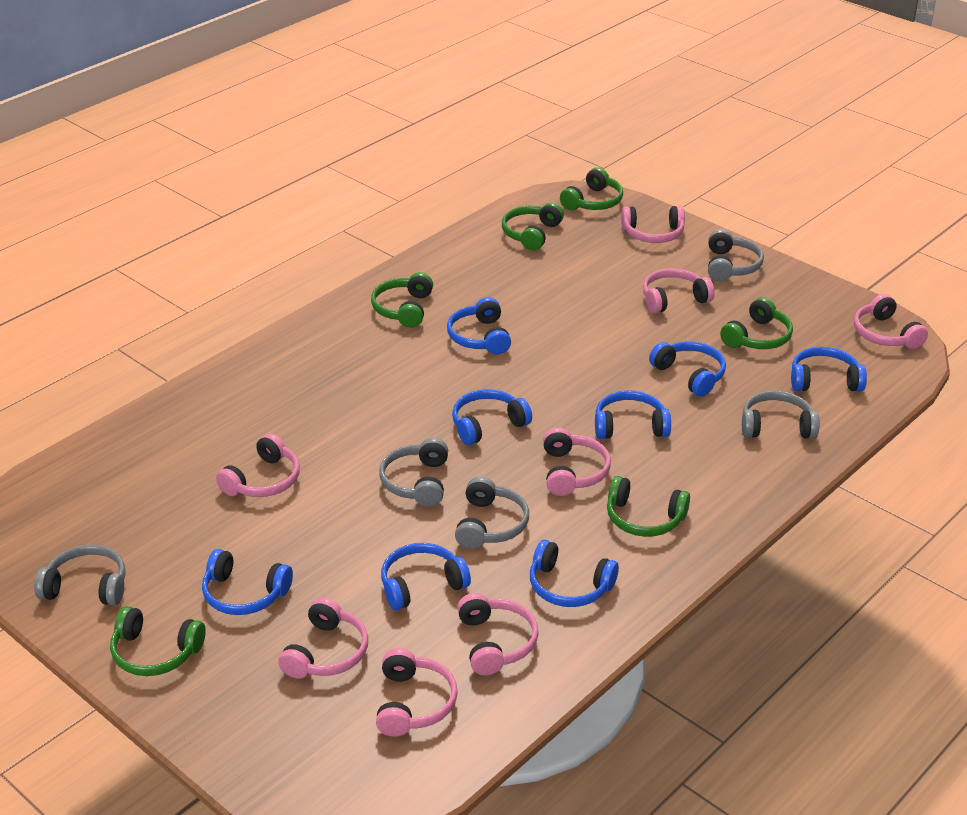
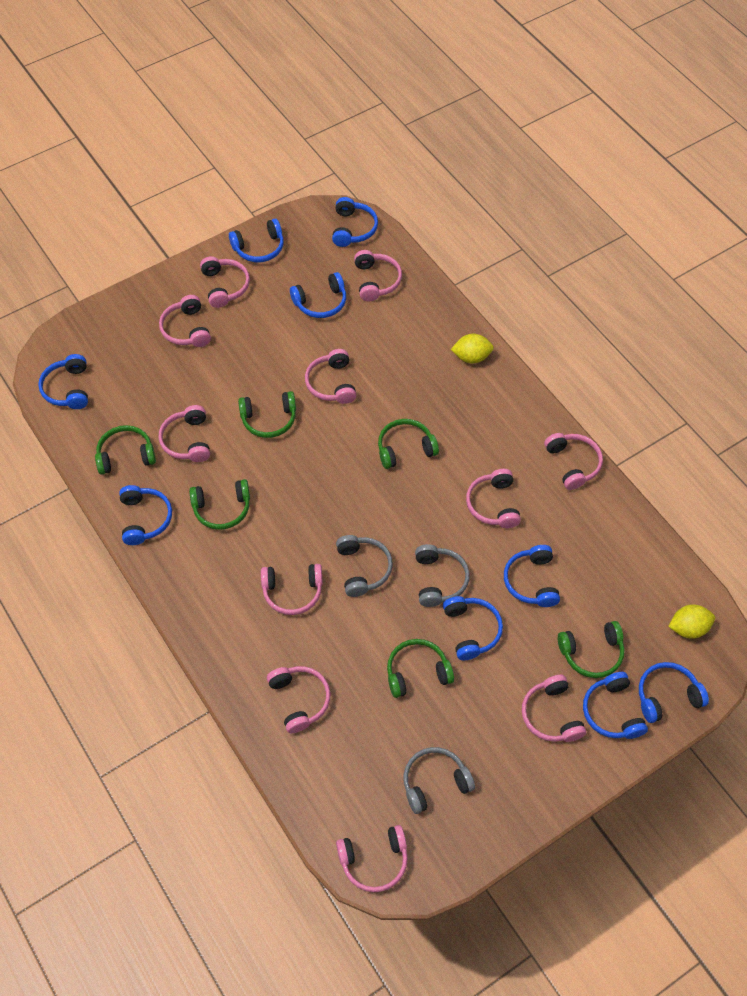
blue headphones: [202,549,293,615] [381,543,471,610] [447,297,511,354] [452,389,532,445] [530,540,619,607] [595,390,671,439] [649,341,726,397] [791,347,867,391] = 8 -> [38,354,88,409] [119,485,172,545] [229,219,284,262] [290,272,346,318] [332,197,378,247] [443,596,503,660] [504,545,560,607] [583,672,648,739] [639,662,709,723] = 9
grey headphones: [34,545,126,606] [379,438,448,507] [455,477,529,549] [708,229,764,281] [742,391,820,439] = 5 -> [336,535,393,597] [404,747,475,814] [415,544,470,607] = 3
pink headphones: [216,433,300,497] [278,597,368,679] [376,648,458,737] [457,593,539,675] [543,428,611,496] [621,206,685,243] [643,268,715,314] [854,294,928,349] = 8 -> [159,295,211,347] [159,405,210,462] [200,256,250,308] [261,564,323,615] [267,666,330,733] [305,349,356,404] [336,825,408,892] [354,250,402,301] [466,469,521,528] [522,675,586,742] [544,433,603,490] = 11
yellow lemon: none = 0 -> [451,334,494,363] [668,604,715,639] = 2

